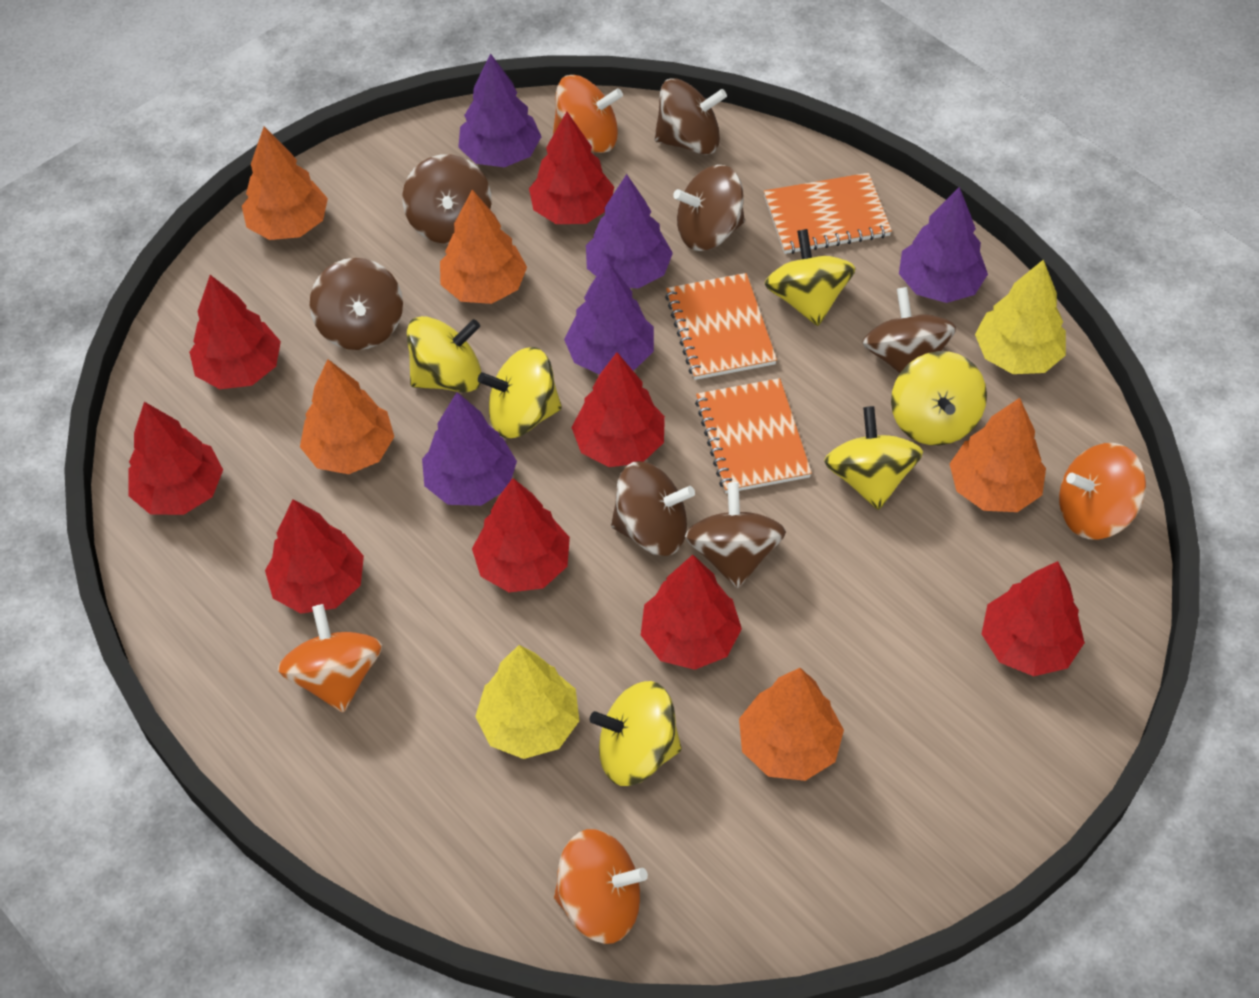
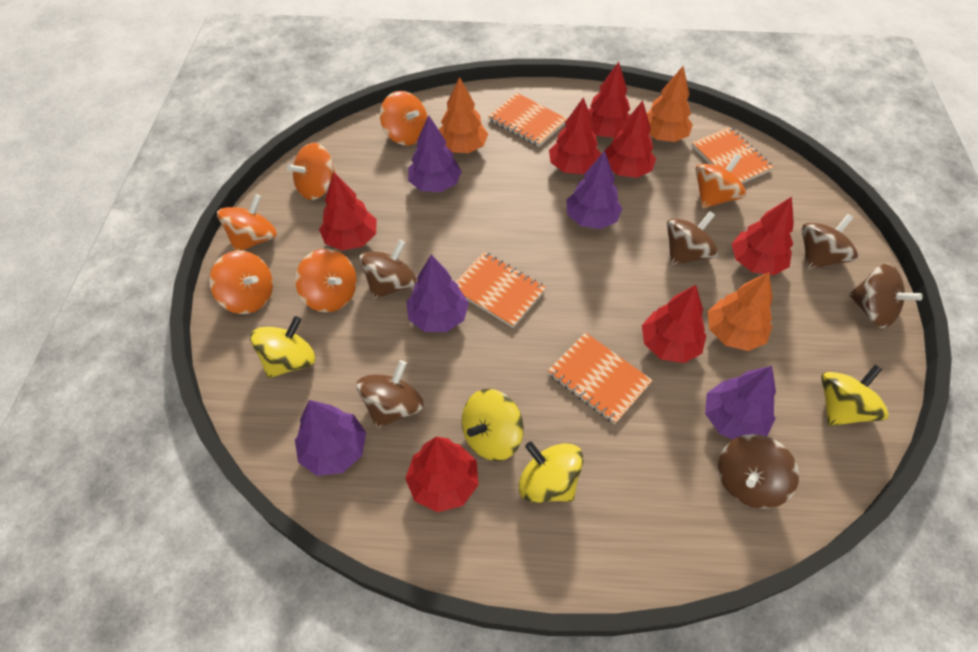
brown spinning top: [310,258,403,350] [402,154,491,244] [611,461,695,556] [654,78,727,155] [673,165,745,251] [685,482,786,589] [862,287,956,373] = 7 -> [356,360,424,428] [359,240,417,299] [667,211,718,265] [718,434,799,509] [802,214,858,270] [849,263,923,328] = 6
orange notebook: [665,273,777,380] [695,378,812,493] [764,173,892,254] = 3 -> [456,252,546,328] [488,93,567,147] [548,332,653,424] [691,127,774,183] = 4
orange spinning top: [278,604,382,713] [553,75,623,153] [554,829,648,944] [1059,443,1146,540] = 4 -> [209,251,273,314] [217,194,277,251] [287,143,336,200] [295,249,357,312] [380,91,428,145] [695,154,746,208] = 6
orange tree: [242,126,328,240] [300,359,394,474] [440,190,527,304] [739,668,844,781] [950,398,1046,512] = 5 -> [438,77,488,153] [647,66,693,142] [708,272,773,351] = 3
red tree: [128,402,223,515] [189,275,281,389] [265,499,364,614] [472,478,570,592] [529,111,614,224] [572,352,665,467] [641,555,742,670] [982,561,1085,676] = 8 -> [319,172,377,251] [405,437,478,512] [549,97,601,174] [588,62,630,138] [603,101,656,178] [642,285,707,363] [732,197,794,275] = 7
yellow spinning top: [407,316,481,392] [478,347,562,438] [590,681,682,786] [764,229,856,326] [824,406,923,510] [891,351,987,445] = 6 -> [250,316,316,378] [462,389,524,461] [518,442,583,503] [821,365,889,426] = 4
yellow tree: [475,645,579,759] [975,259,1066,374] = 2 -> none = 0

